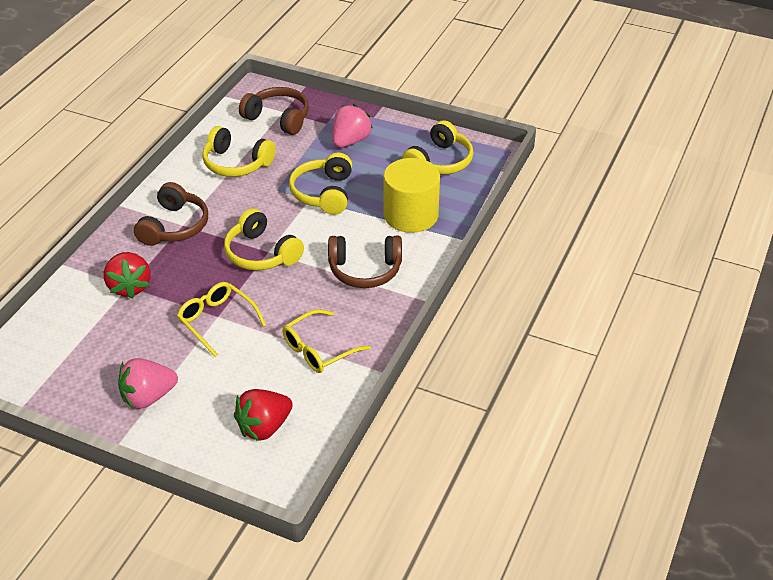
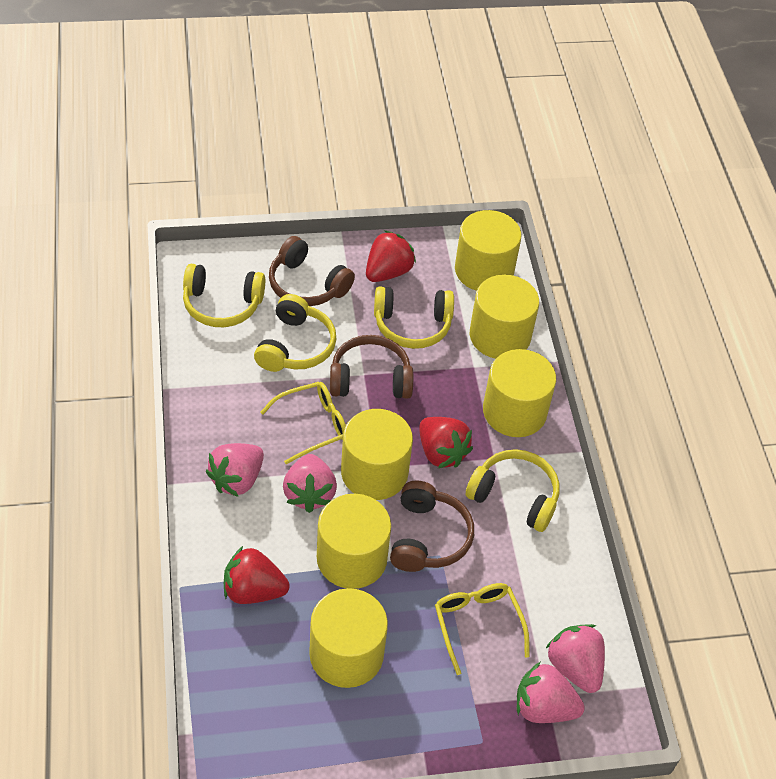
pink strawberry: [118,358,178,409] [333,104,373,148] = 2 -> [206,443,264,497] [283,454,337,513] [517,661,585,723] [546,624,605,693] = 4
red strawberry: [104,252,151,299] [234,389,293,441] = 2 -> [224,546,290,604] [366,230,416,282] [419,417,473,468] = 3
yellow cylinder: [384,158,440,233] = 1 -> [309,588,388,688] [317,494,391,589] [341,409,413,500] [455,210,522,291] [470,275,539,359] [483,349,556,437] = 6

